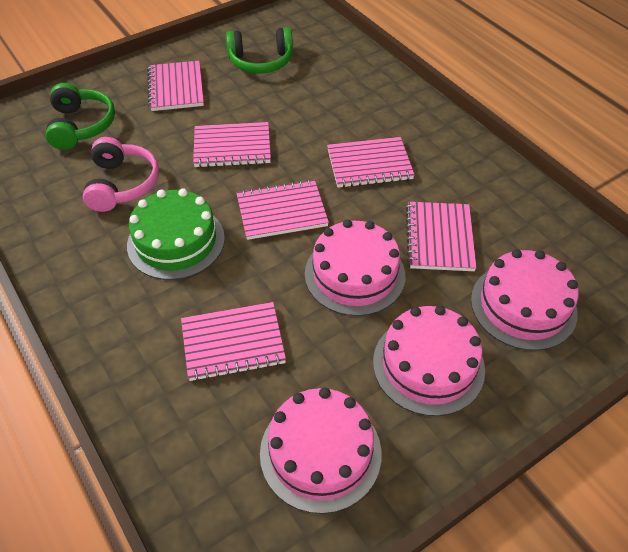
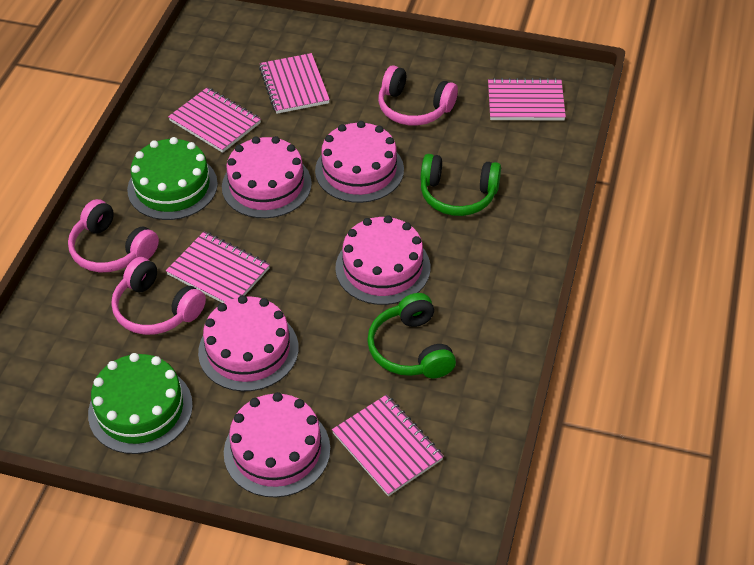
green cake: [127,189,225,280] = 1 -> [88,353,193,454] [127,137,218,220] = 2
pink cake: [260,388,382,514] [305,219,405,316] [373,306,485,416] [471,249,579,351] = 4 -> [198,295,299,392] [222,136,312,218] [224,392,330,497] [315,121,404,203] [335,215,430,305] = 5
pink headphones: [83,137,159,212] = 1 -> [68,199,159,272] [111,257,206,335] [378,65,458,126] = 3
pink notebook: [147,61,204,111] [181,302,286,381] [193,122,271,168] [237,179,329,240] [327,137,415,188] [406,202,477,271] = 6 -> [166,232,270,303] [168,87,261,153] [259,53,330,114] [332,395,444,496] [488,78,566,121] = 5

